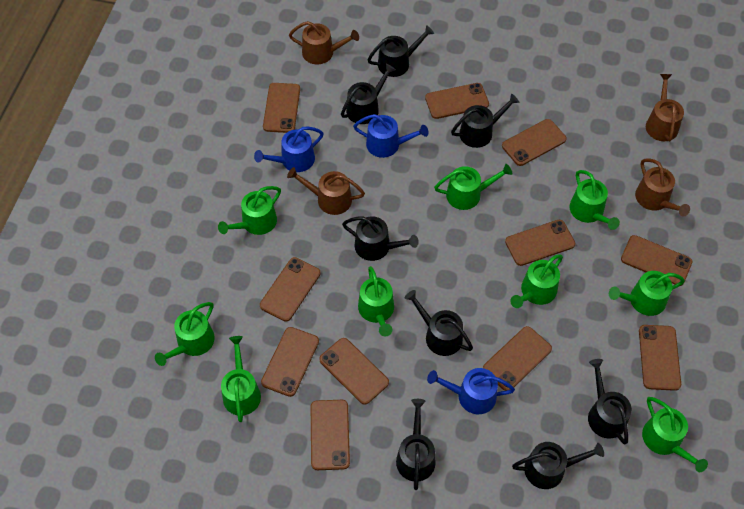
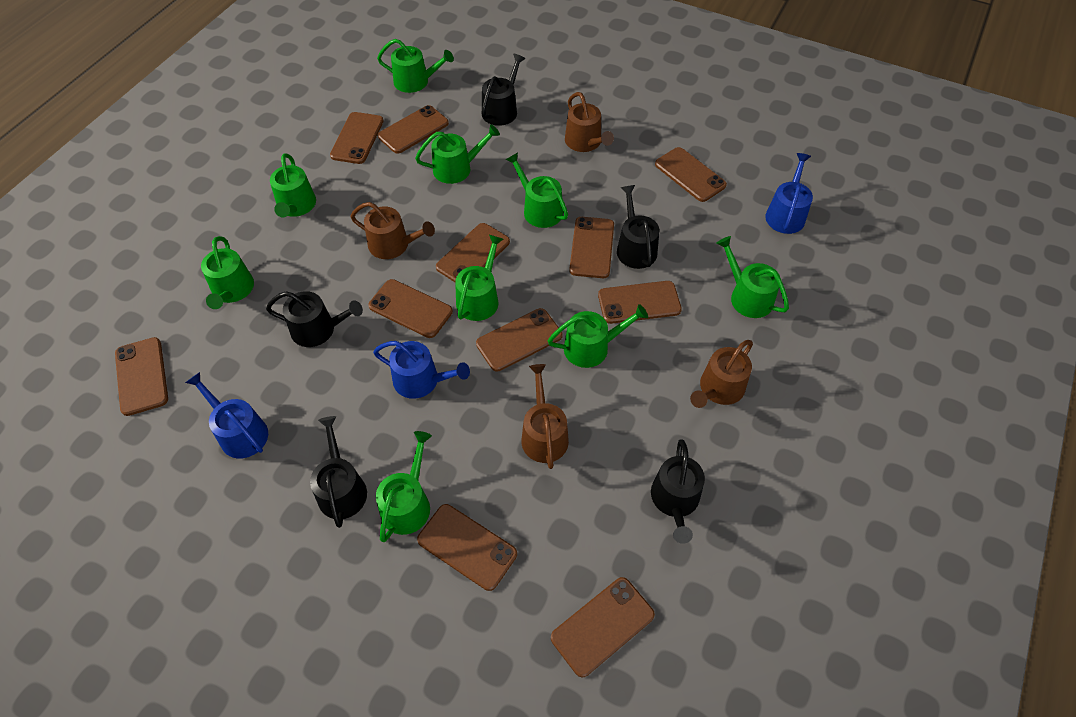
black watering can: [341,63,396,124] [342,216,419,261] [367,25,434,77] [396,399,436,490] [405,290,473,356] [451,94,519,148] [512,442,604,489] [588,359,632,445] = 8 -> [266,291,363,347] [310,416,367,528] [481,54,525,126] [617,185,659,269] [651,440,705,544] = 5

